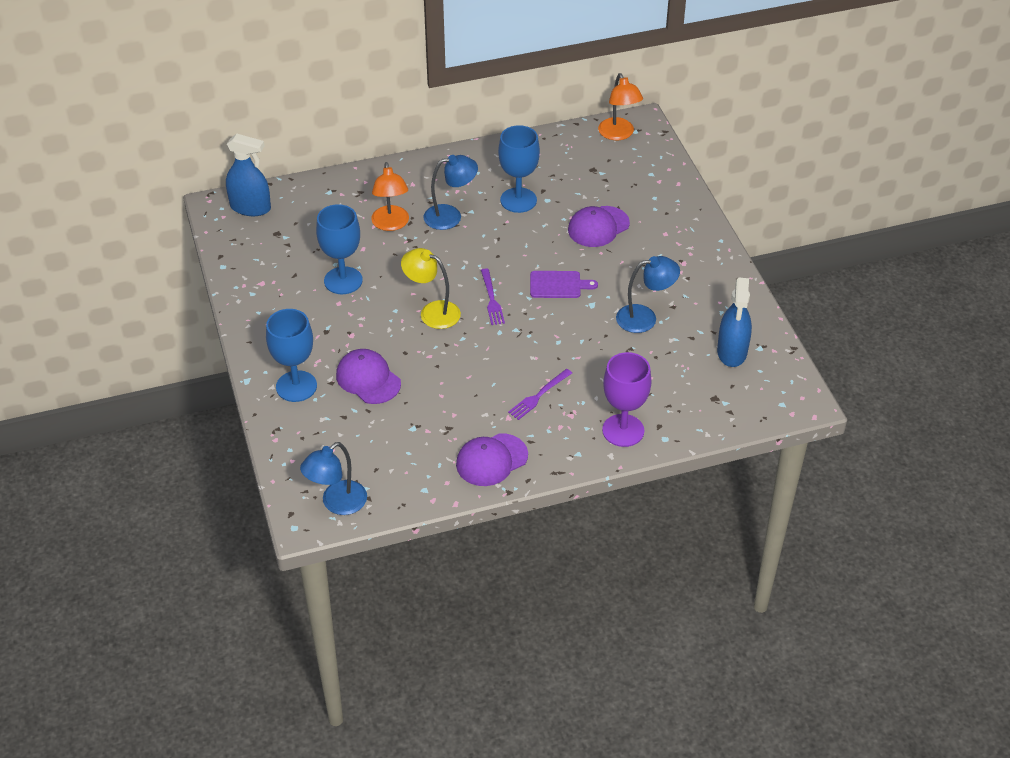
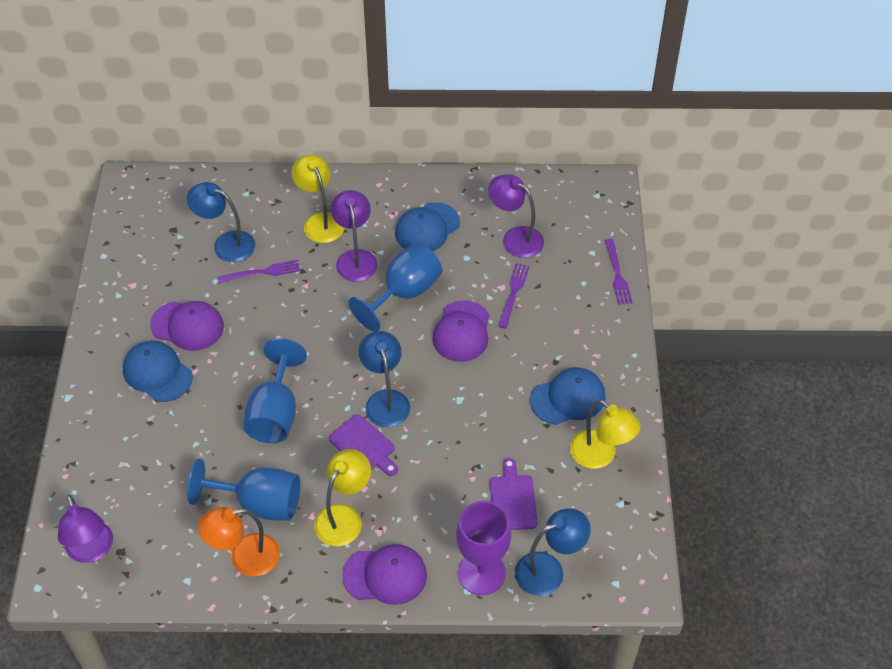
blue cap: none = 0 -> [123,341,193,402] [395,202,460,251] [530,368,605,425] = 3
blue spray bottle: [226,134,271,216] [717,277,752,367] = 2 -> none = 0
orange lamp: [371,162,409,231] [598,73,643,140] = 2 -> [198,507,280,577] = 1
purple cutting board: [530,271,598,298] = 1 -> [329,414,398,476] [490,458,538,530] = 2
purple fork: [481,268,505,325] [508,369,572,420] = 2 -> [218,260,301,283] [498,263,530,329] [605,239,633,305] = 3
purple lamp: none = 0 -> [58,495,113,563] [331,190,378,282] [488,174,544,258] = 3
yellow lamp: [401,248,461,329] = 1 -> [291,155,344,243] [314,449,371,546] [570,400,641,469] = 3

